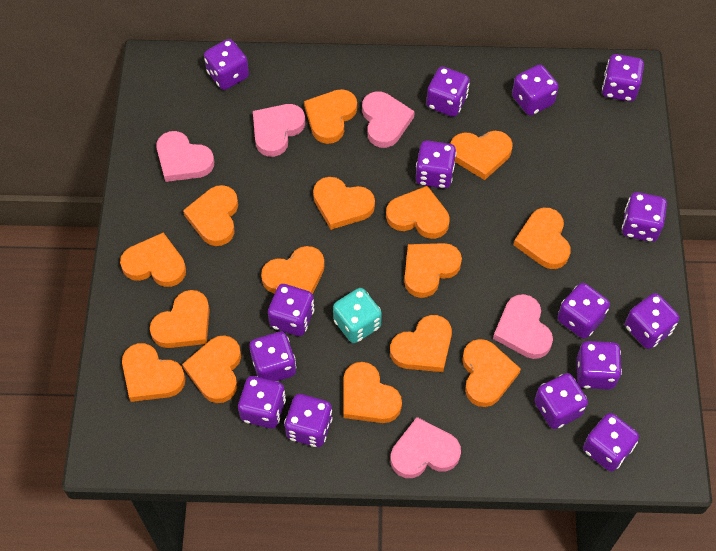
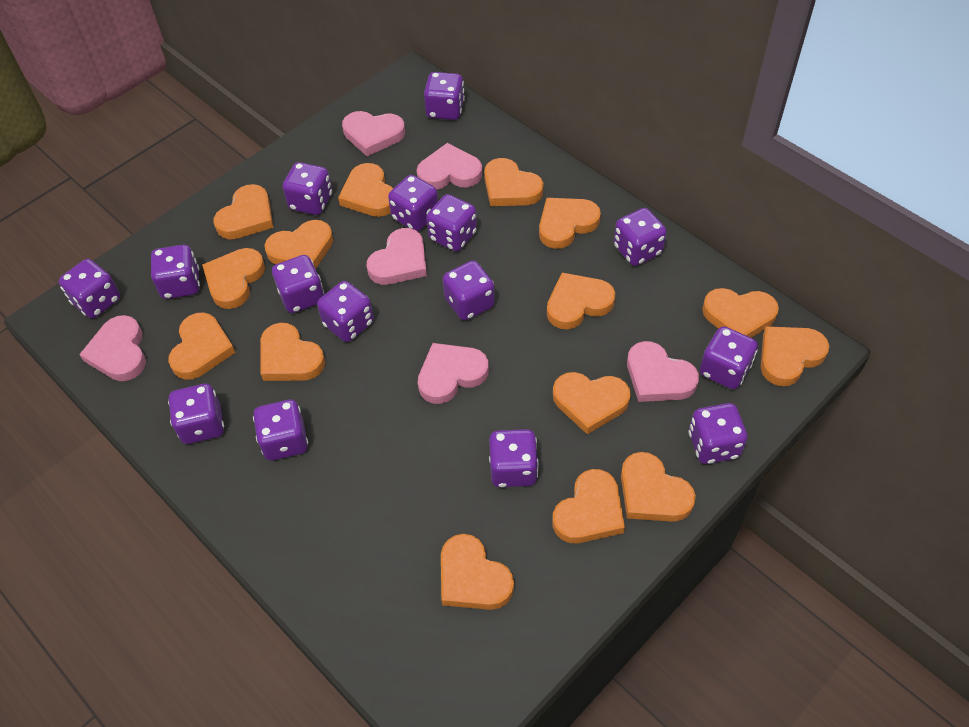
pink heart: [156,131,214,182] [253,104,305,157] [362,91,415,148] [391,417,461,478] [493,294,553,359] = 5 -> [79,315,146,381] [342,111,405,156] [367,228,427,285] [417,143,482,190] [418,343,489,404] [627,341,699,402] = 6
turquoise dice: [333,288,382,343] = 1 -> none = 0

